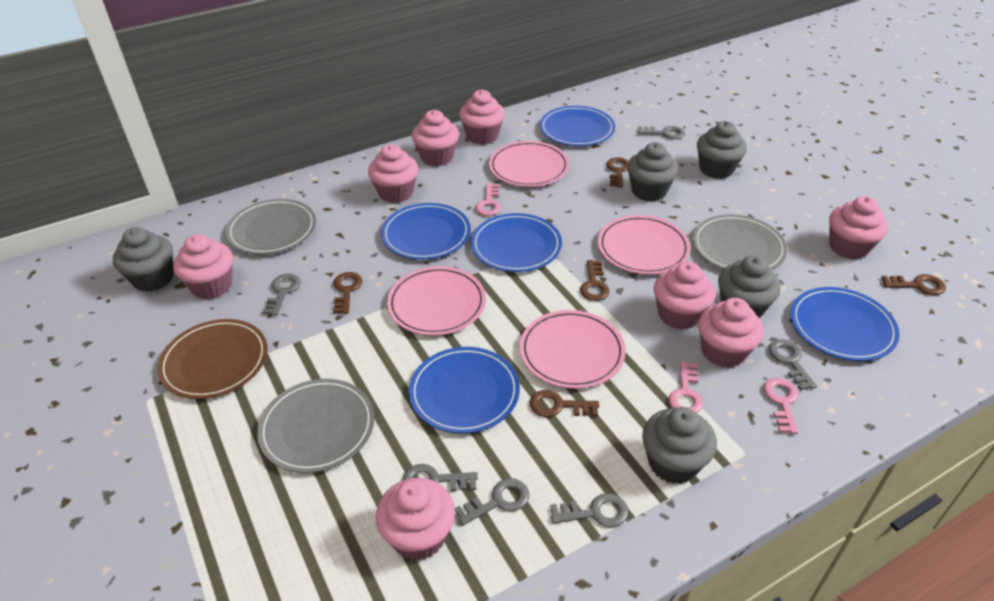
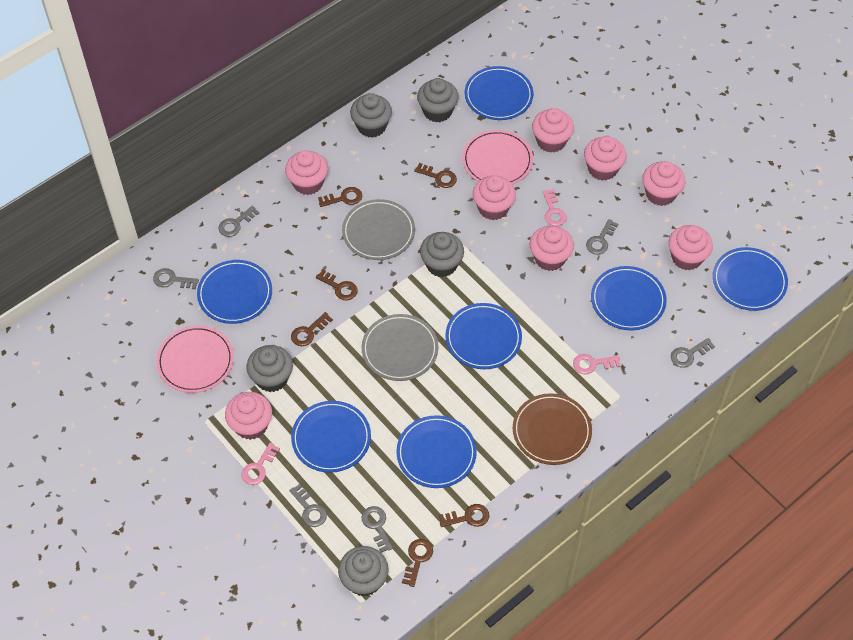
blue plate: [381,203,471,260] [409,347,520,434] [471,213,562,272] [540,106,615,146] [790,287,900,361] = 5 -> [197,260,272,324] [291,401,371,473] [396,415,477,488] [445,303,522,369] [465,66,533,120] [591,266,667,330] [713,247,788,311] = 7
brown key: [333,272,362,314] [530,390,599,417] [580,260,609,301] [607,157,629,187] [881,274,946,295] = 5 -> [291,312,333,346] [316,270,357,300] [318,187,362,207] [402,539,433,587] [414,163,457,188] [439,504,489,527] = 6
grey plate: [226,199,316,255] [257,379,374,473] [693,214,787,270] = 3 -> [342,199,415,260] [362,314,438,381] = 2
pink plate: [387,266,486,336] [489,141,569,187] [520,310,626,389] [598,215,691,275] = 4 -> [156,325,234,393] [462,130,533,185] = 2

